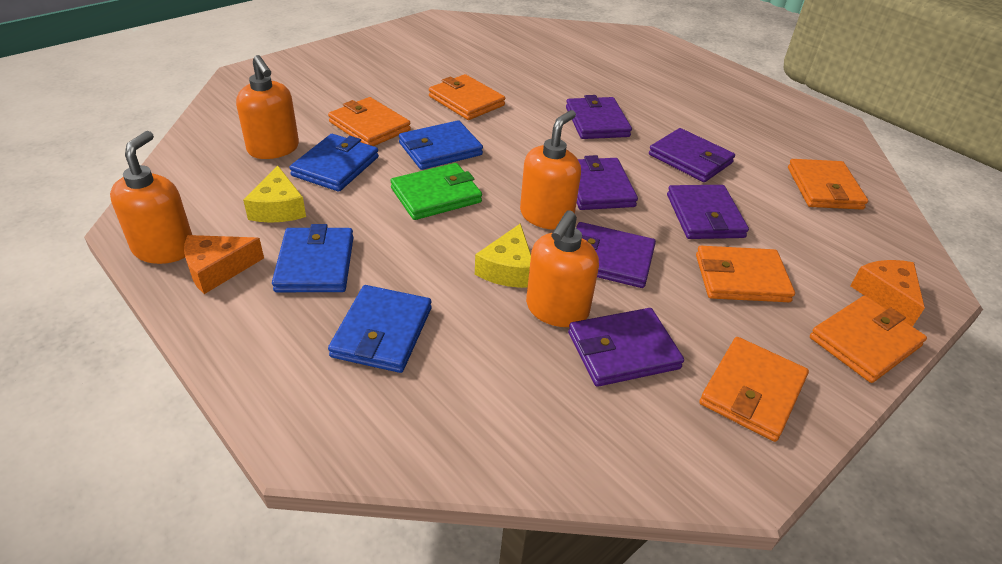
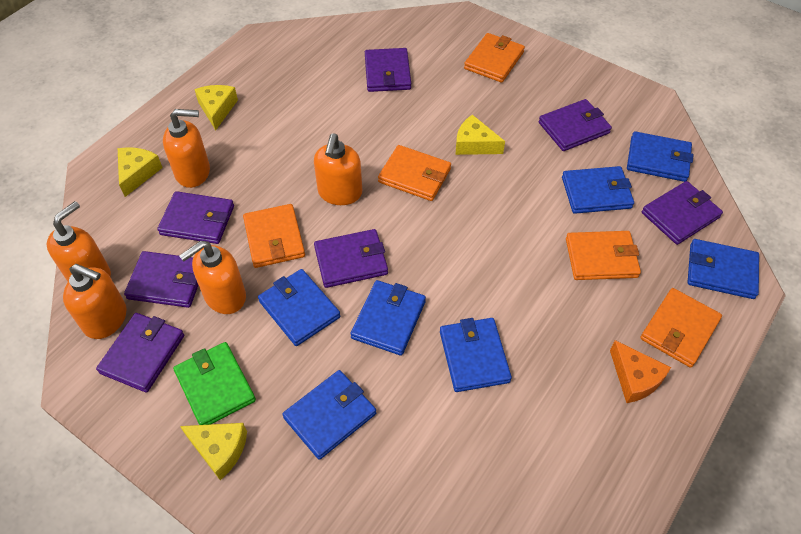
blue wallet: [272,224,354,292] [289,134,379,192] [328,285,432,373] [399,120,483,170] = 4 -> [258,269,340,346] [282,370,376,460] [350,280,426,356] [440,318,512,392] [562,166,634,214] [627,131,694,182] [688,239,759,299] = 7
orange cheese: [184,235,264,294] [851,260,925,327] = 2 -> [610,340,671,403] = 1
orange soap dispenser: [110,131,192,264] [236,55,299,159] [520,110,581,230] [526,210,599,327] = 4 -> [47,201,111,282] [63,264,126,339] [163,109,210,188] [179,241,246,314] [314,133,362,205] = 5
orange wallet: [328,97,411,146] [429,74,505,120] [696,246,795,302] [699,337,809,442] [788,159,868,210] [810,296,927,383] = 6 -> [243,204,305,268] [378,145,451,201] [464,33,525,83] [566,231,641,280] [640,288,722,368] = 5
purple wallet: [566,95,632,139] [568,308,684,387] [576,222,656,288] [577,155,638,210] [649,128,735,182] [667,185,749,239] = 6 -> [96,313,184,393] [124,251,198,308] [157,191,234,244] [314,229,388,288] [365,48,411,92] [539,99,612,151] [642,181,723,245] = 7
yellow cheese: [243,165,306,223] [475,223,531,288] = 2 -> [118,147,163,197] [180,423,247,480] [194,85,238,130] [456,115,505,155] = 4

